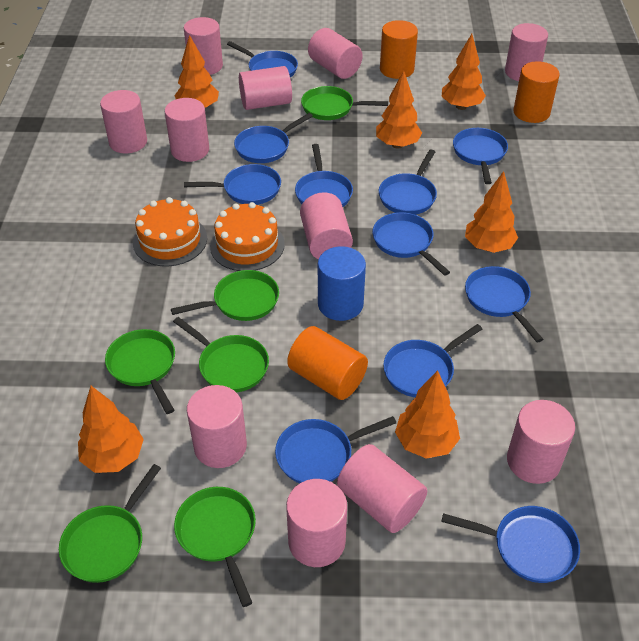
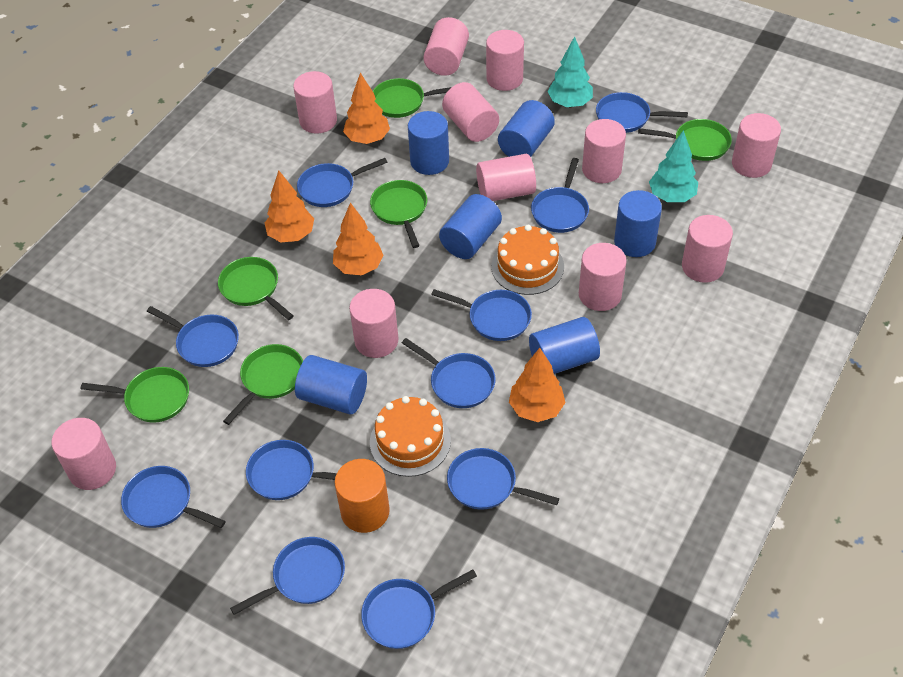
blue cylinder: [318,246,366,321] = 1 -> [295,355,367,415] [408,111,449,175] [439,194,502,259] [498,100,555,157] [529,317,600,374] [614,190,662,257] = 6
orange cylinder: [287,326,368,400] [380,20,418,79] [513,61,560,123] = 3 -> [335,459,390,533] = 1
orange tree: [78,386,144,473] [174,35,219,107] [376,71,422,149] [395,370,460,459] [442,34,486,110] [465,171,518,253] = 6 -> [265,170,314,242] [333,203,384,276] [343,73,390,144] [509,348,566,422] = 4
turquoise tree: none = 0 -> [547,36,593,107] [649,130,698,202] = 2

